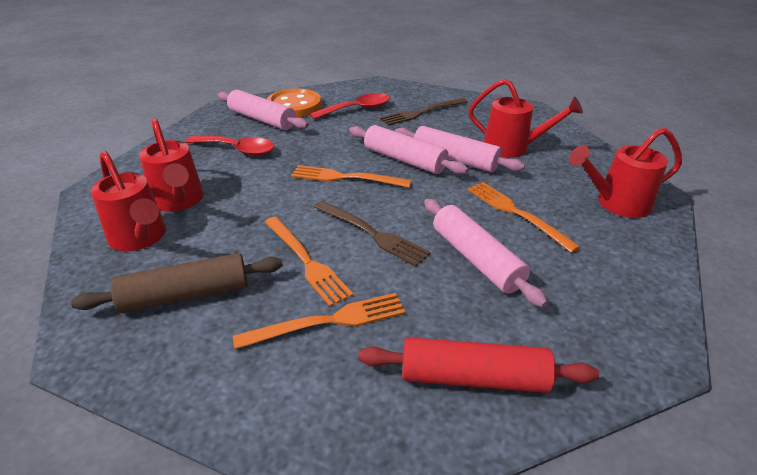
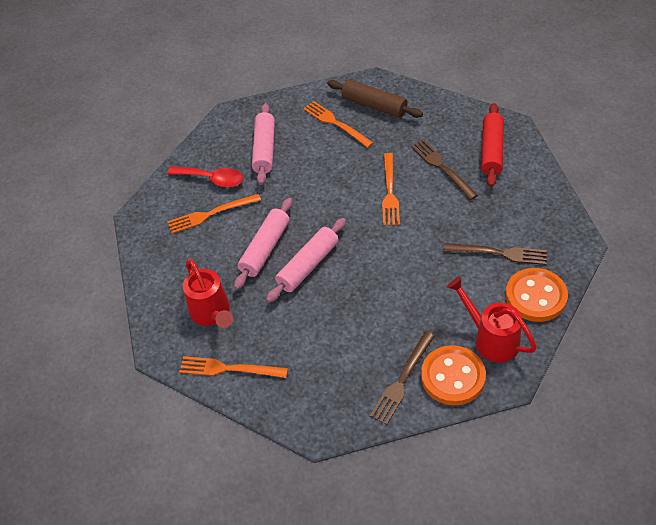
brown fork: [314,201,431,267] [380,98,467,125] = 2 -> [370,332,435,425] [411,139,478,200] [444,243,547,265] = 3
orange button: [267,88,322,118] = 1 -> [421,345,486,406] [506,268,568,322] = 2
pink rolling pin: [218,90,309,130] [349,125,468,174] [395,126,525,172] [424,199,548,308] = 4 -> [234,198,292,290] [252,103,275,185] [266,218,346,303] = 3
red spoon: [185,136,275,156] [310,93,390,119] = 2 -> [167,166,243,188] = 1
red watering can: [90,151,166,251] [139,118,204,212] [468,79,583,158] [569,127,682,218] = 4 -> [183,259,233,328] [447,277,537,363] = 2

